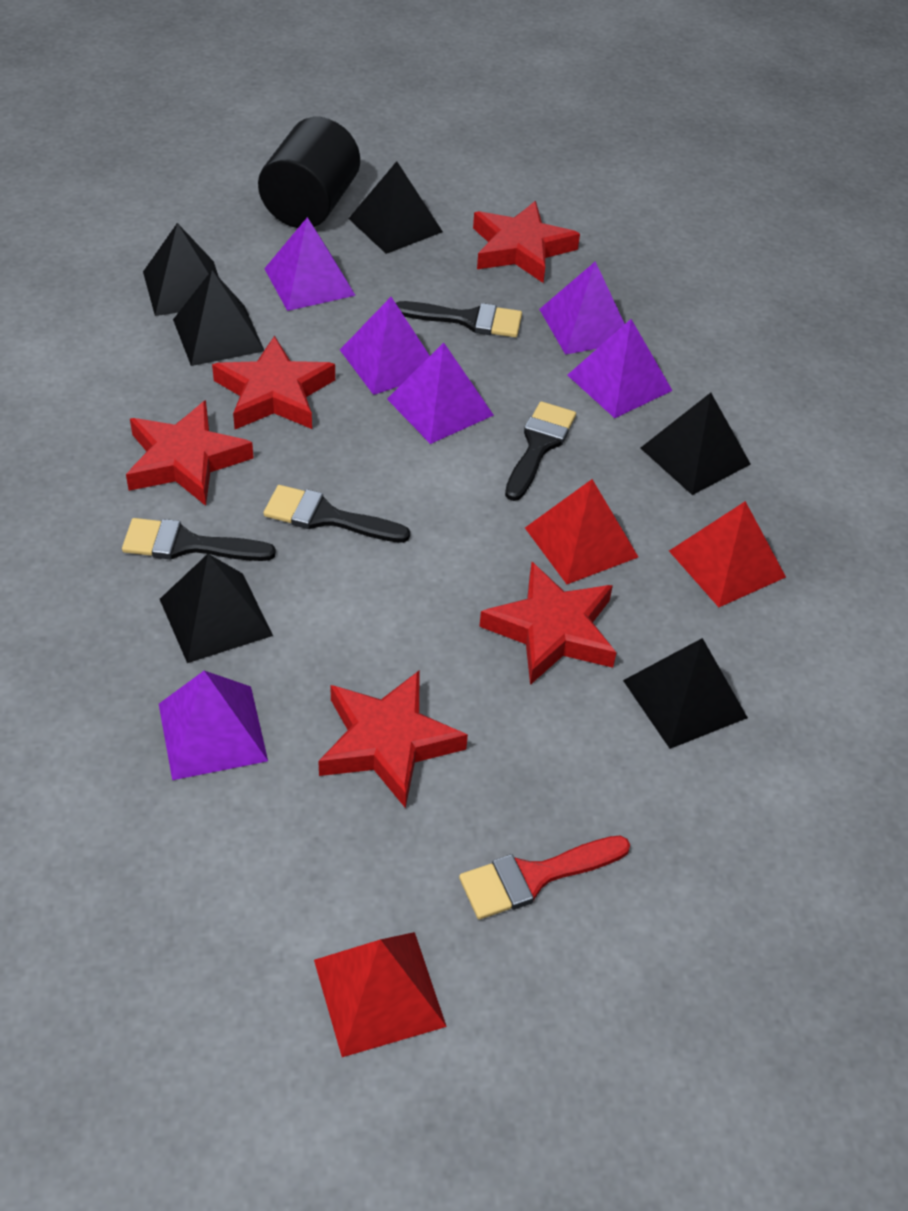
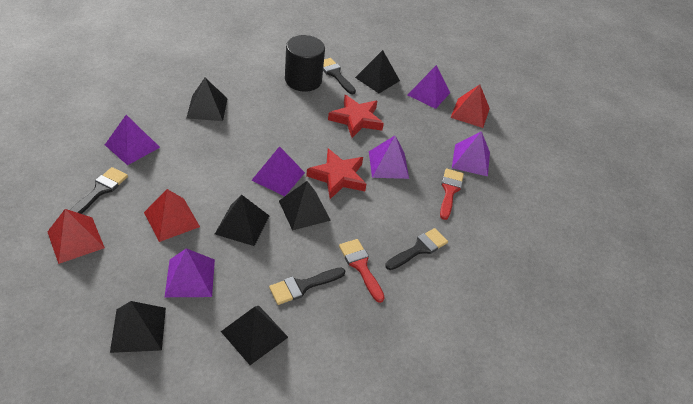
red brush: [459,835,630,919] = 1 -> [339,239,385,303] [440,169,464,220] = 2
red star: [126,400,254,506] [212,335,335,429] [318,670,468,808] [473,201,580,283] [479,562,617,685] = 5 -> [306,148,366,199] [328,95,384,138] = 2

